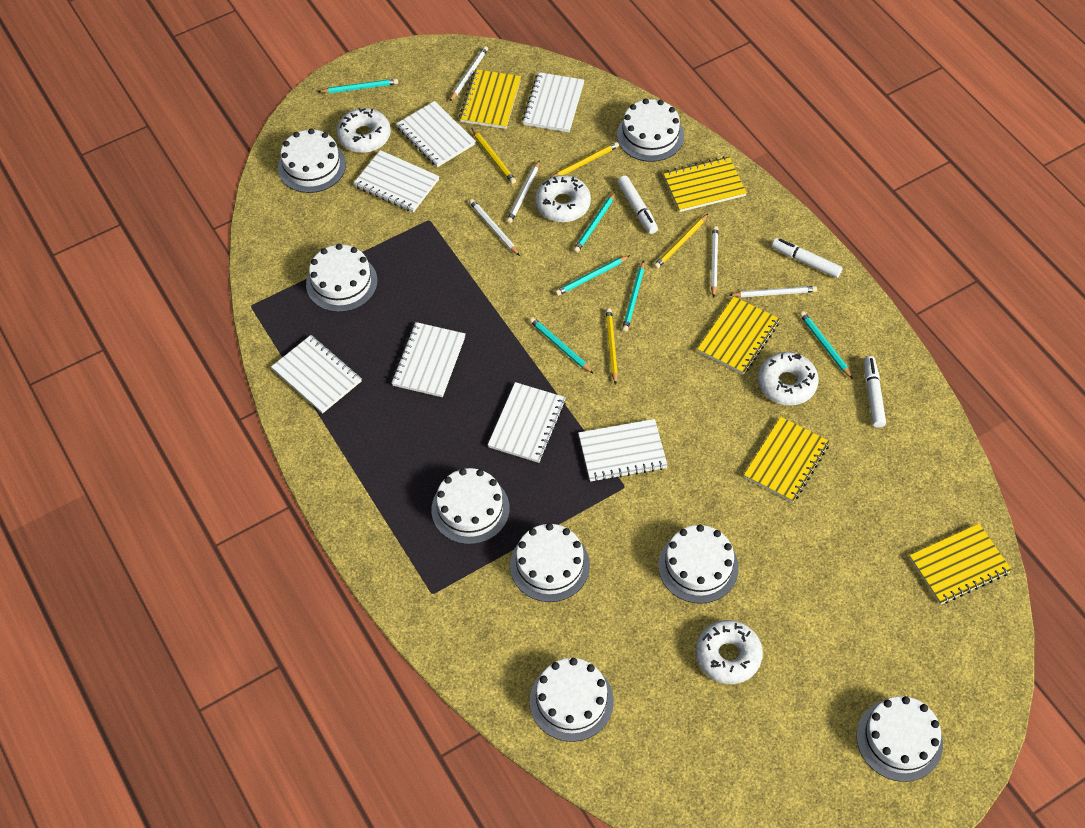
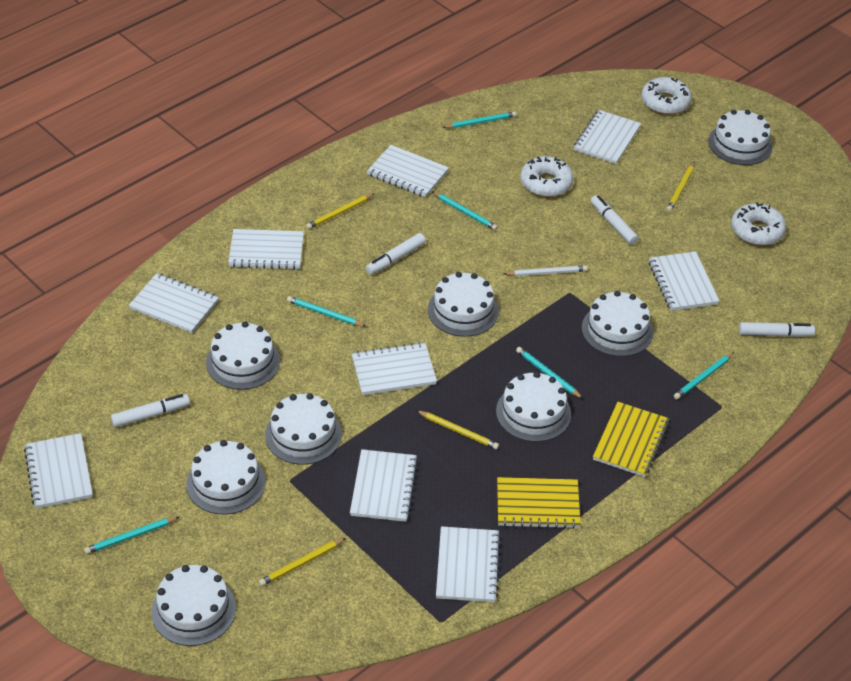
white donut: [336,108,391,153] [535,175,591,222] [696,620,763,684] [758,352,819,405] = 4 -> [520,156,573,197] [641,77,692,114] [731,203,786,245] = 3
white marker: [617,176,658,234] [772,238,843,278] [864,356,886,428] = 3 -> [111,394,190,428] [366,233,426,275] [591,195,638,245] [739,322,815,337] = 4
white notebook: [271,335,362,414] [353,150,439,212] [392,322,466,397] [396,101,476,167] [488,382,566,463] [522,72,584,132] [578,419,668,482] = 7 -> [24,433,93,509] [129,273,219,333] [228,229,304,270] [350,449,418,522] [352,342,437,395] [367,145,449,198] [436,526,501,602] [574,110,641,164] [649,251,719,311] = 9
white pencil: [450,46,488,101] [469,199,520,256] [506,160,540,224] [711,226,718,298] [730,286,817,297] = 5 -> [504,266,588,276] = 1
yellow notebook: [459,69,521,129] [663,156,747,212] [697,297,780,375] [744,417,830,502] [909,524,1012,605] = 5 -> [497,477,581,529] [593,402,669,477] = 2

